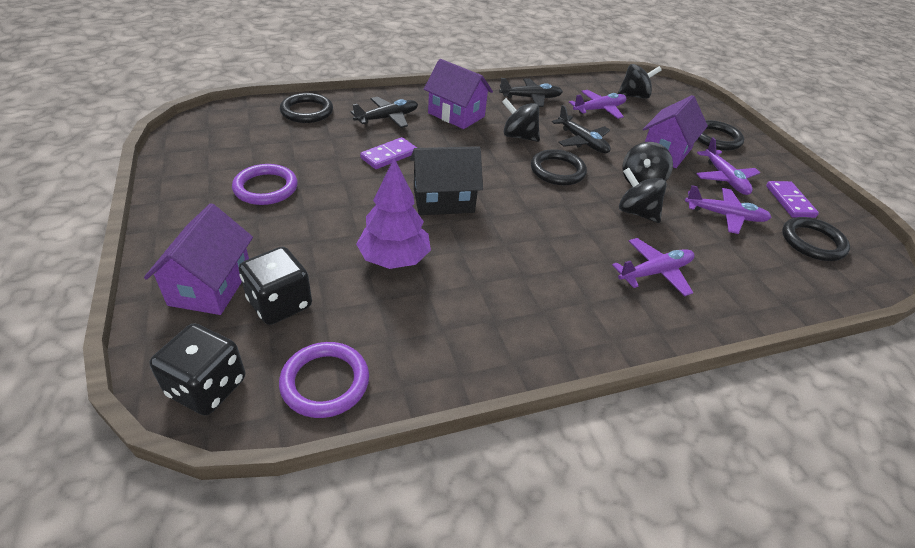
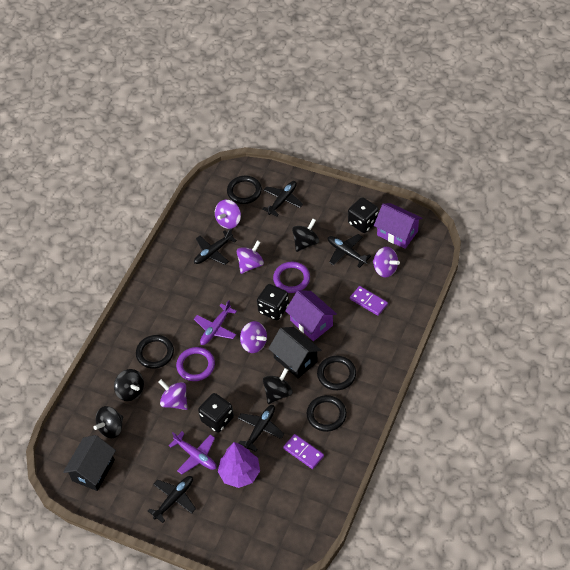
black dice: [149,323,245,415] [239,247,312,325] = 2 -> [198,393,234,433] [257,284,289,321] [348,197,379,233] = 3
black house: [410,146,483,215] = 1 -> [63,435,116,491] [268,327,321,379] = 2
black plane: [350,97,418,128] [499,78,563,107] [552,105,611,153] = 3 -> [148,476,196,523] [194,229,237,265] [238,405,284,452] [263,181,303,216] [328,234,371,268] = 5
purple house: [144,203,253,315] [424,59,493,129] [643,95,708,168] = 3 -> [285,290,337,341] [374,203,422,249] = 2
purple plane: [569,90,627,119] [612,238,695,296] [685,185,772,234] [696,137,760,195] = 4 -> [169,432,216,474] [194,300,237,345] = 2
purple spinning top: none = 0 -> [158,379,188,410] [215,200,241,229] [237,240,264,274] [240,321,267,353] [373,247,400,277] = 5

